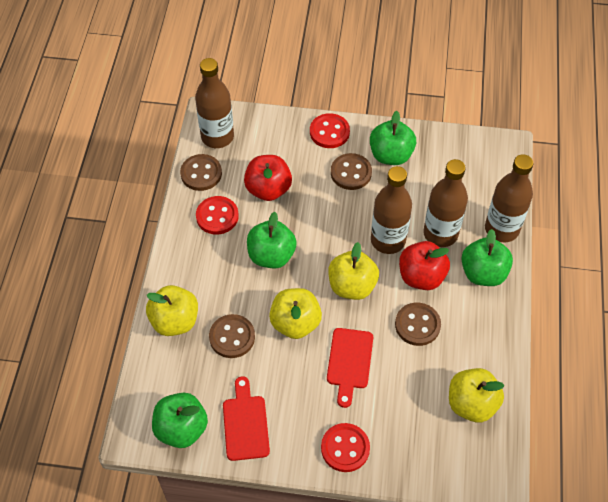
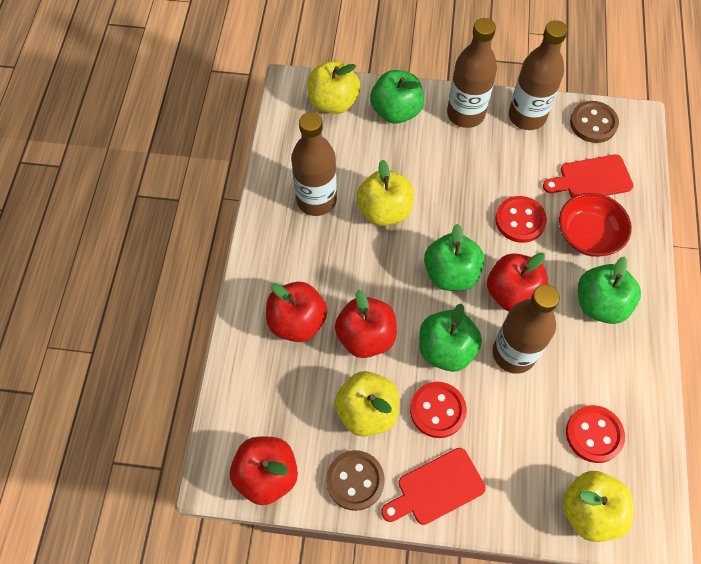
brown button: [180,154,222,191] [209,314,255,358] [331,153,372,190] [395,303,441,346] = 4 -> [326,450,385,511] [570,101,619,143] = 2
red apple: [244,155,292,201] [399,241,450,290] = 2 -> [230,437,298,505] [266,282,327,342] [335,290,397,358] [487,252,548,311] = 4
red bowl: none = 0 -> [559,193,632,257] = 1

